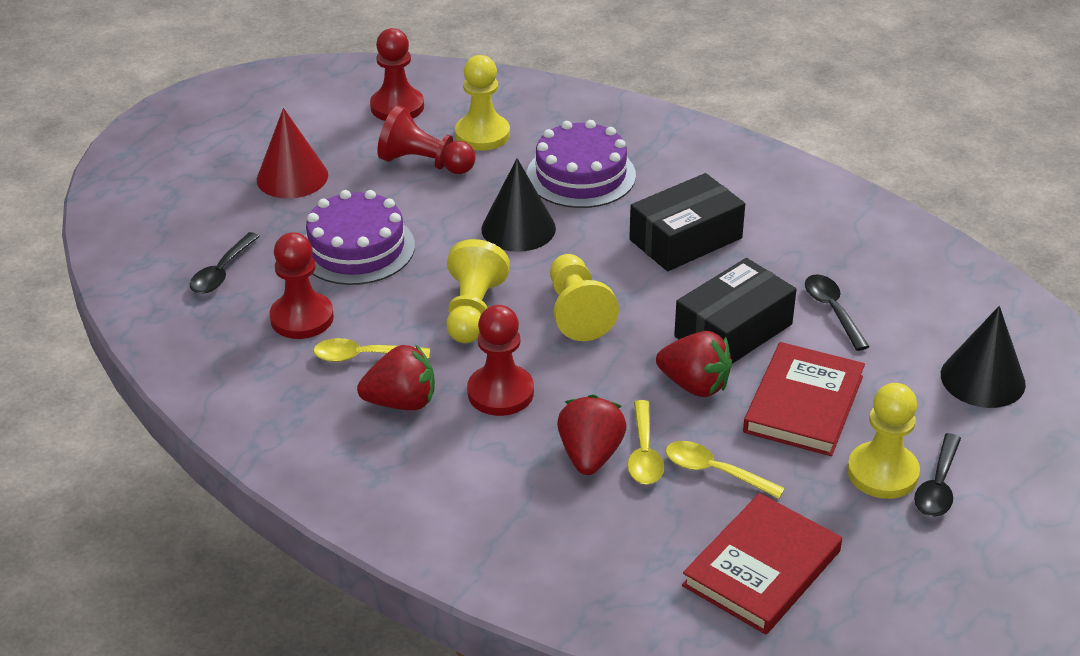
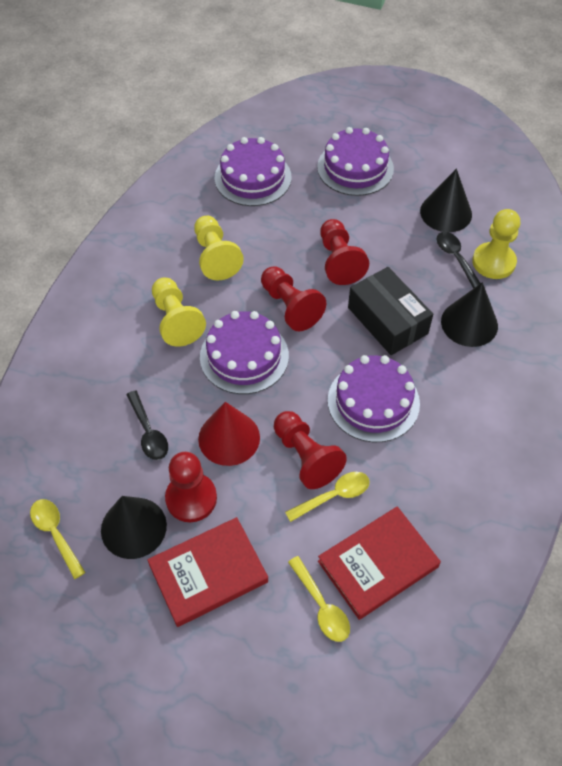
black box: [629,173,745,271] [674,258,797,364] = 2 -> [348,267,433,355] = 1
black cone: [481,158,556,252] [941,306,1026,408] = 2 -> [101,496,167,559] [420,169,472,232] [441,282,498,347] = 3
black spoon: [190,232,260,294] [805,275,869,351] [914,433,961,517] = 3 -> [126,390,168,460] [437,232,481,289] = 2
purple cake: [305,190,415,285] [527,120,636,208] = 2 -> [200,311,289,394] [215,137,292,206] [317,127,394,196] [328,355,420,442] = 4
red strawberry: [357,344,435,410] [557,394,627,475] [656,331,732,397] = 3 -> none = 0
yellow pawn: [446,239,510,343] [455,55,510,151] [550,254,619,341] [847,383,920,499] = 4 -> [152,278,206,346] [194,216,244,280] [472,209,520,279] = 3

